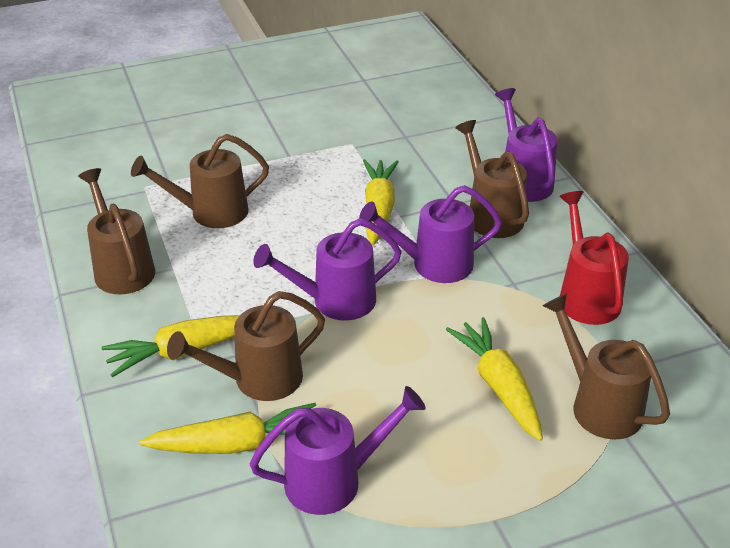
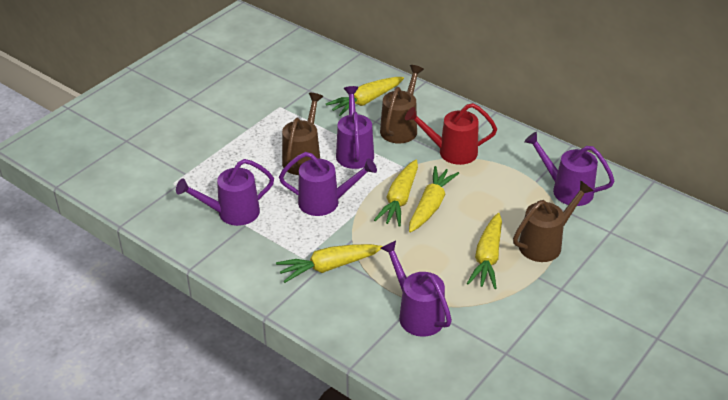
brown watering can: [78,168,155,294] [131,134,269,228] [167,291,325,401] [455,120,529,238] [542,293,670,440] = 5 -> [282,93,323,175] [380,65,424,144] [513,181,593,262] = 3
purple watering can: [250,386,426,515] [253,218,402,321] [359,185,502,283] [495,88,558,202] = 4 -> [176,159,274,226] [279,152,377,216] [336,86,374,169] [381,241,452,337] [524,132,614,206] = 5
yellow carrot: [102,315,240,377] [139,403,316,454] [363,159,399,245] [446,317,543,441] = 4 -> [276,244,383,283] [326,77,404,116] [374,160,418,227] [409,166,459,232] [467,213,502,289] = 5

